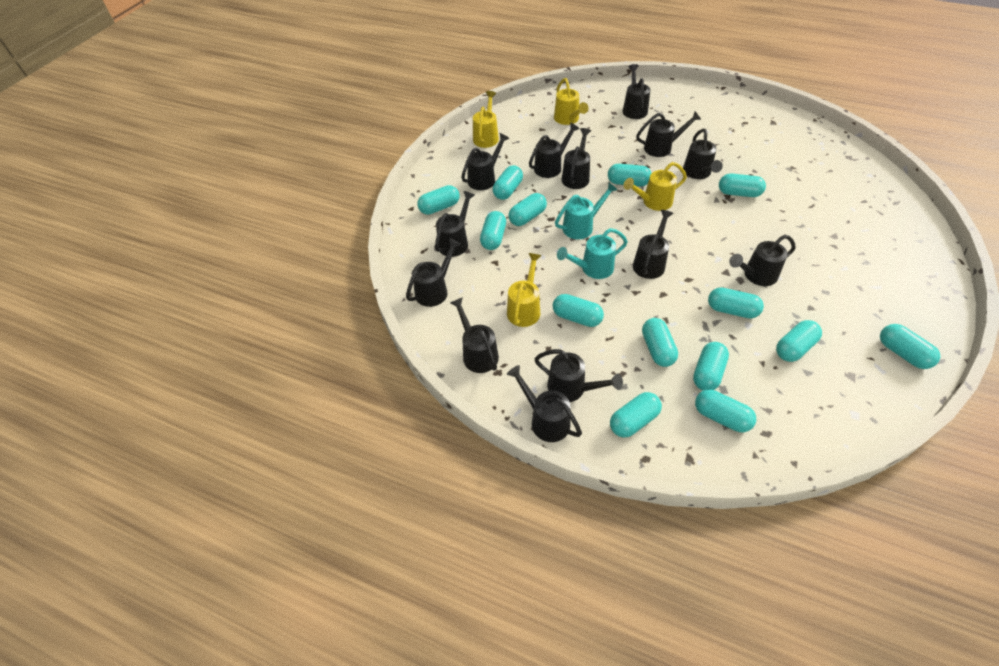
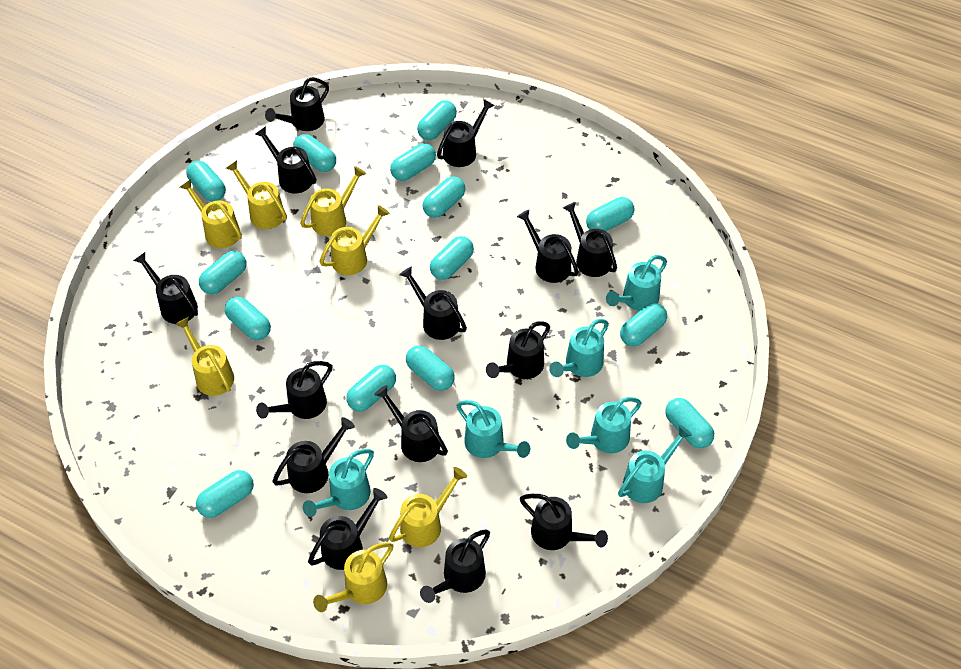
black watering can: [406,238,461,307] [435,191,475,257] [450,297,499,373] [461,133,510,190] [507,365,582,442] [529,122,580,178] [534,349,623,402] [562,128,591,189] [623,64,650,119] [633,210,674,279] [636,111,702,157] [683,129,723,179] [729,235,795,286] = 13 -> [133,252,198,324] [255,126,316,193] [256,361,332,419] [265,77,329,131] [272,417,355,493] [308,488,387,570] [374,385,448,462] [399,266,467,340] [420,530,490,603] [437,99,495,167] [486,321,550,379] [517,210,579,283] [520,494,608,550] [563,202,617,277] = 14
turquoise watering can: [555,182,618,239] [557,228,628,279] = 2 -> [303,449,374,517] [456,400,530,458] [549,319,609,377] [566,397,642,453] [606,255,667,311] [618,425,692,503] = 6
yellow watering can: [473,91,499,148] [507,253,542,327] [554,78,589,125] [623,162,687,211] = 4 -> [175,317,234,396] [180,179,242,248] [226,160,287,229] [300,166,366,236] [313,542,393,612] [319,205,390,275] [389,467,467,547] = 7

